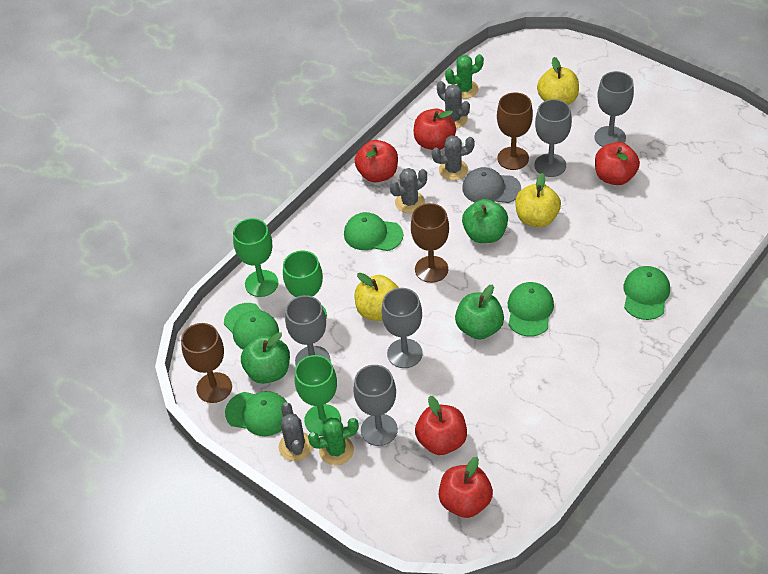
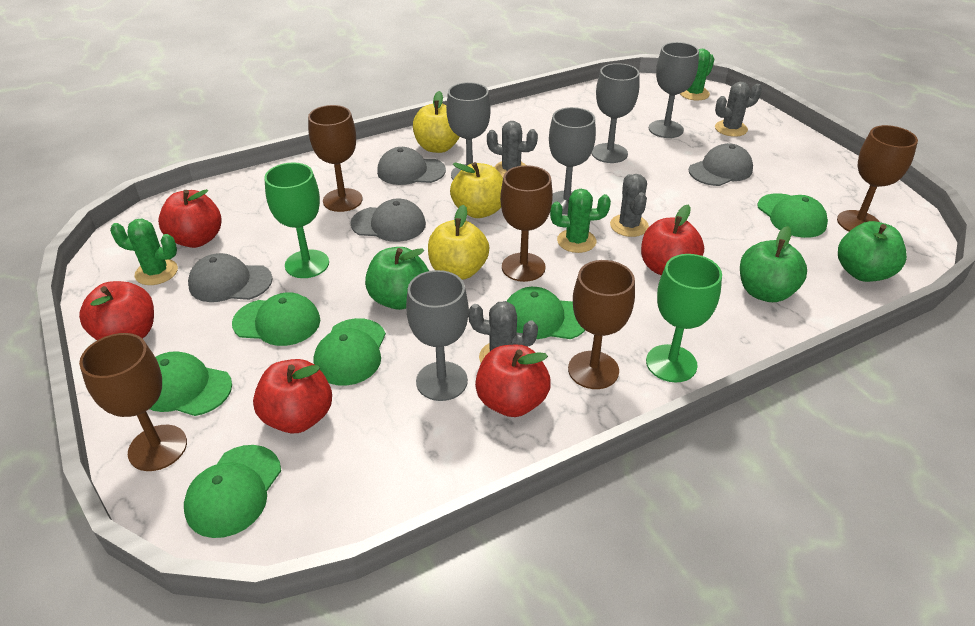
brown goblet: [181,323,232,403] [411,203,449,283] [497,92,533,170] = 3 -> [79,333,187,471] [308,105,363,212] [500,165,553,282] [568,260,635,389] [837,125,918,231] = 5
green cactus: [308,418,359,465] [445,54,484,99] = 2 -> [110,219,178,285] [550,189,611,253] [680,49,714,101] = 3
green cap: [224,303,279,350] [225,391,287,436] [344,212,403,251] [508,282,554,337] [624,266,670,320] = 5 -> [150,351,232,416] [184,445,281,538] [232,292,320,346] [313,318,386,386] [507,287,585,339] [757,193,828,238] = 6
green goblet: [233,218,278,297] [283,251,327,318] [295,355,341,436] = 3 -> [264,162,329,278] [646,254,722,382] = 2
grey cap: [462,167,521,203] = 1 -> [188,253,273,302] [350,199,426,242] [377,147,446,185] [689,143,753,186] = 4

